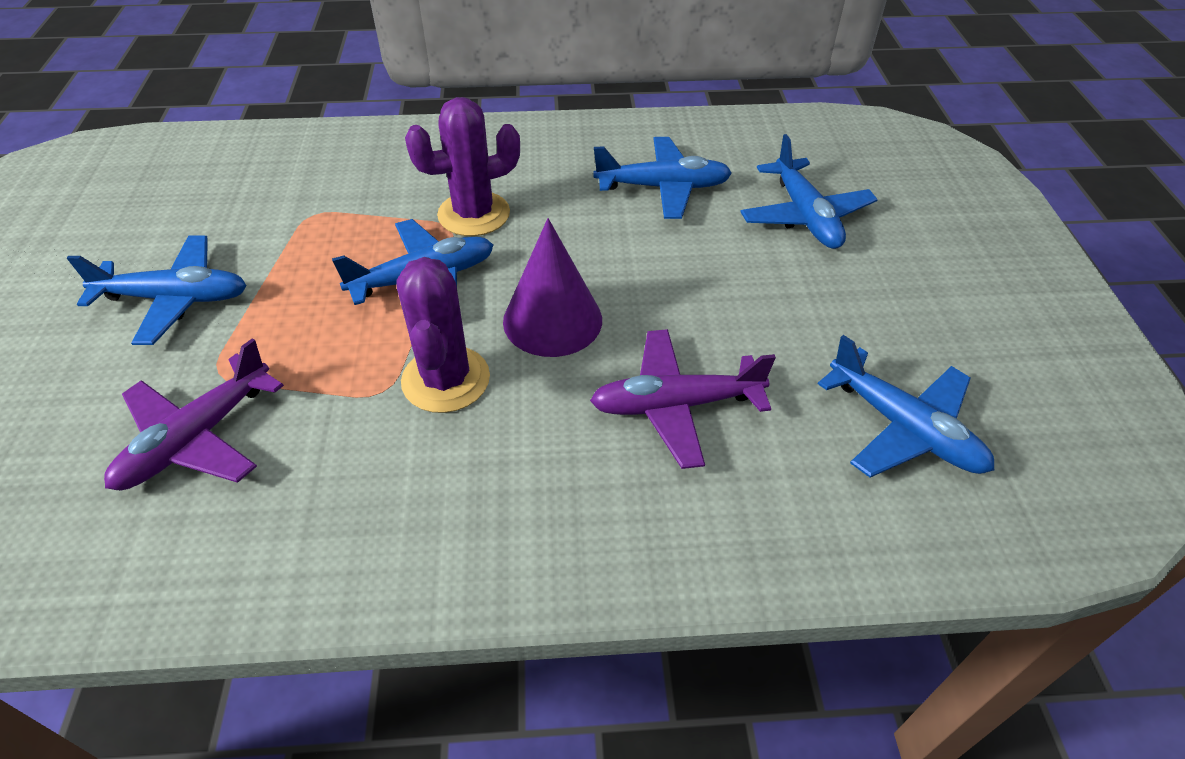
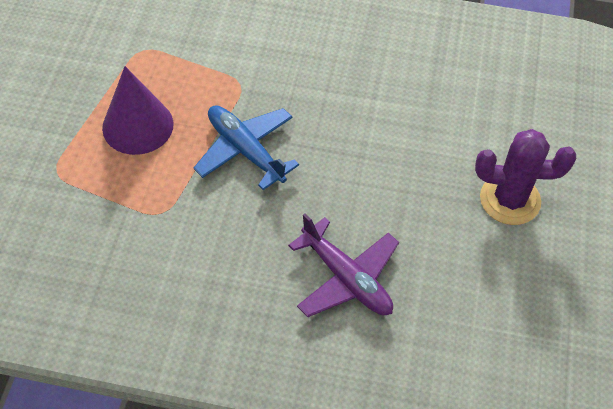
blue plane: [67,236,247,345] [332,219,494,305] [593,137,732,219] [740,134,878,249] [818,335,994,478] = 5 -> [194,105,299,190] = 1
purple cactus: [396,257,490,413] [405,97,520,236] = 2 -> [475,129,576,225] = 1
purple plane: [104,338,284,490] [590,329,776,469] = 2 -> [288,213,399,317] = 1

